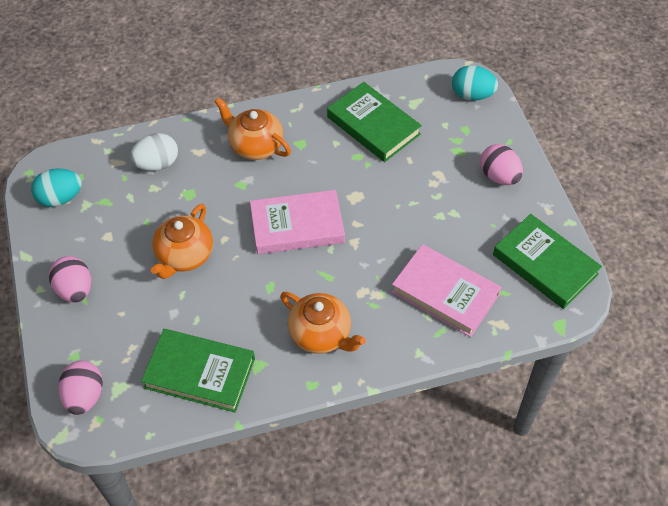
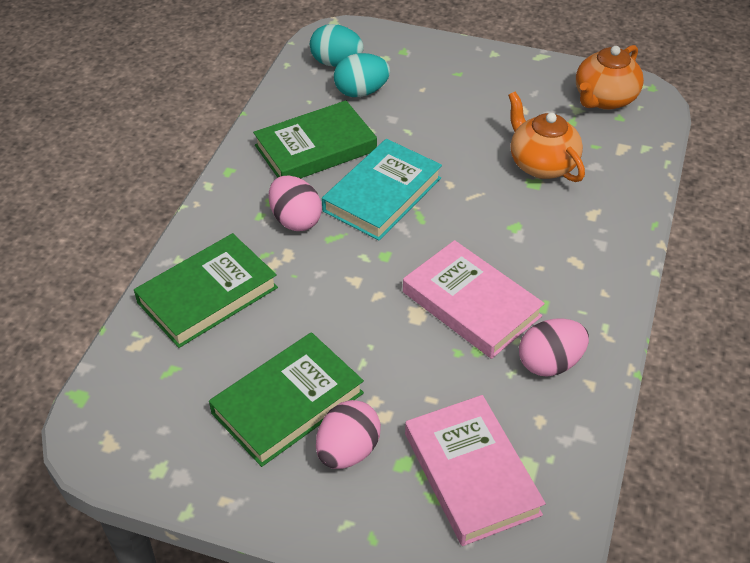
orange teapot: [151,204,213,279] [215,98,291,160] [280,292,366,354] = 3 -> [508,91,585,182] [576,45,644,110] = 2
turquoise book: none = 0 -> [322,139,442,241] = 1
white egg: [130,133,178,171] = 1 -> none = 0

